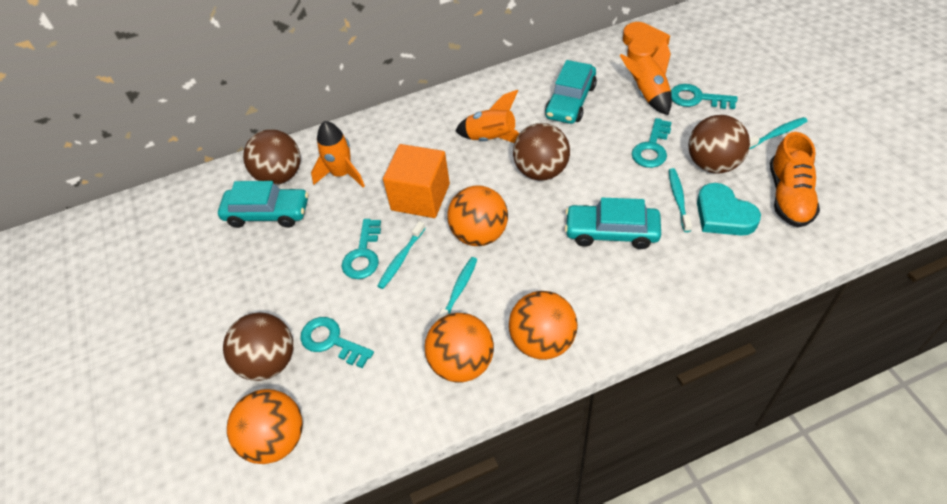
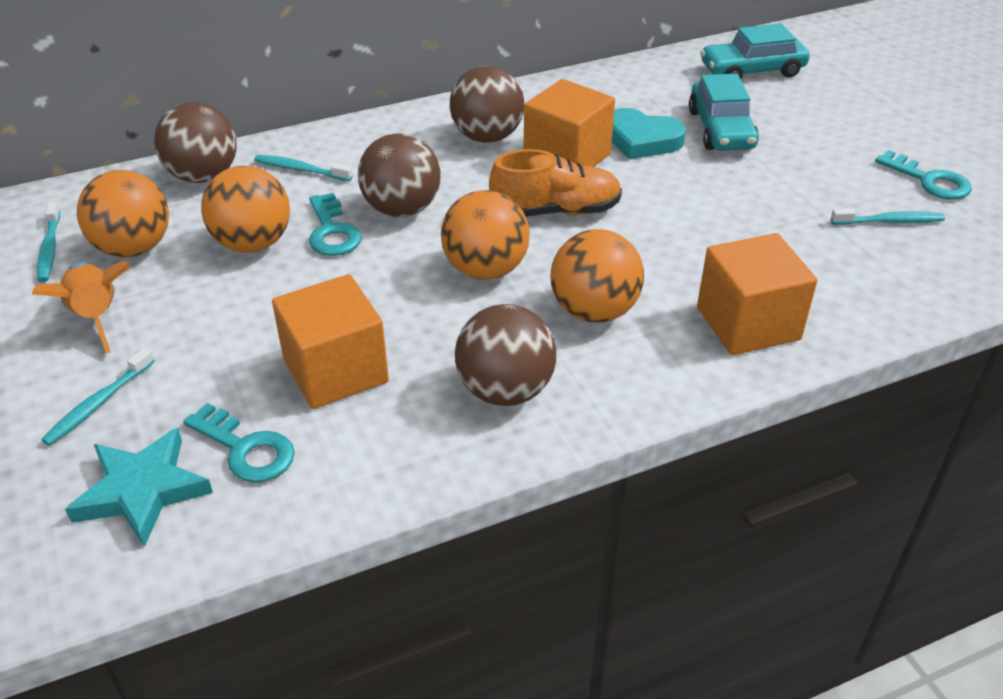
orange cube: [383,144,450,218] = 1 -> [272,274,389,409] [524,79,615,167] [697,233,818,355] = 3
orange heart: [623,22,670,61] = 1 -> none = 0
orange rocket: [311,121,365,187] [456,90,520,143] [620,40,672,115] = 3 -> [32,260,131,354] = 1
turquoise car: [218,181,308,228] [545,60,597,124] [565,198,661,249] = 3 -> [689,74,759,151] [700,23,810,79] = 2
turquoise key: [300,317,374,368] [342,219,381,279] [632,118,672,168] [671,84,737,109] = 4 -> [183,403,295,483] [309,193,362,256] [875,150,972,199] = 3
turquoise star: none = 0 -> [65,428,213,547] = 1

